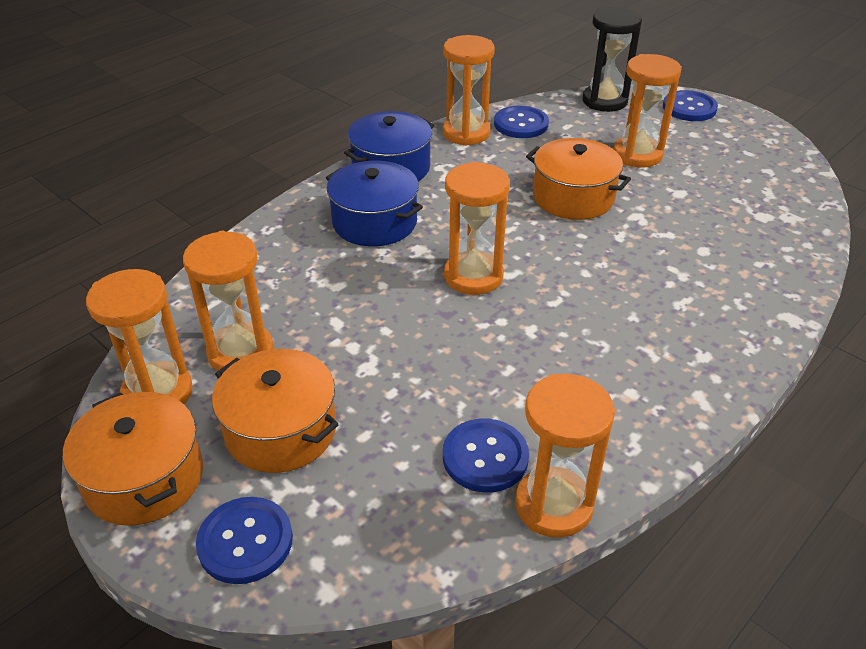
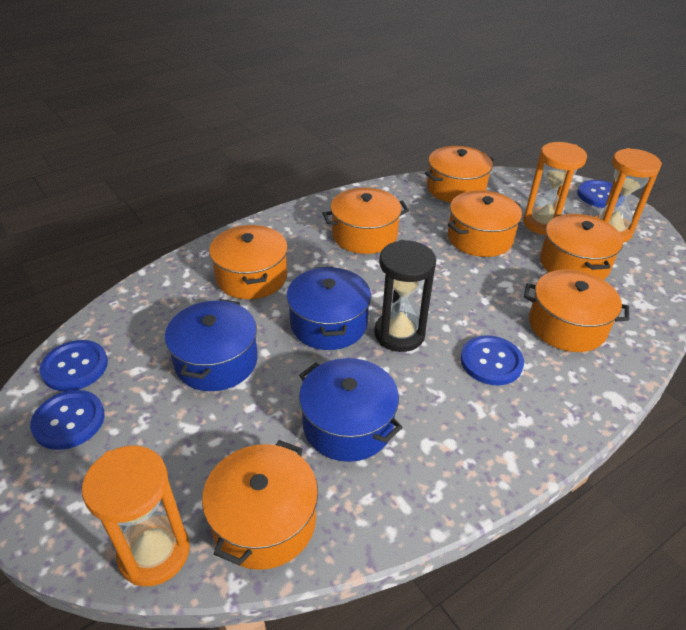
blue pot: [326,161,423,246] [344,111,434,181] = 2 -> [165,299,258,391] [287,266,371,350] [299,358,403,462] = 3
orange hourglass: [86,269,193,404] [183,231,274,371] [443,35,495,146] [444,162,510,295] [515,374,615,538] [613,54,682,167] = 6 -> [82,446,190,586] [523,142,587,235] [595,148,662,243] = 3
orange pot: [63,392,203,526] [212,349,339,473] [526,138,631,220] = 3 -> [202,440,318,570] [209,225,288,299] [322,188,409,254] [425,146,494,203] [447,190,522,257] [524,269,629,352] [540,214,623,280] = 7

